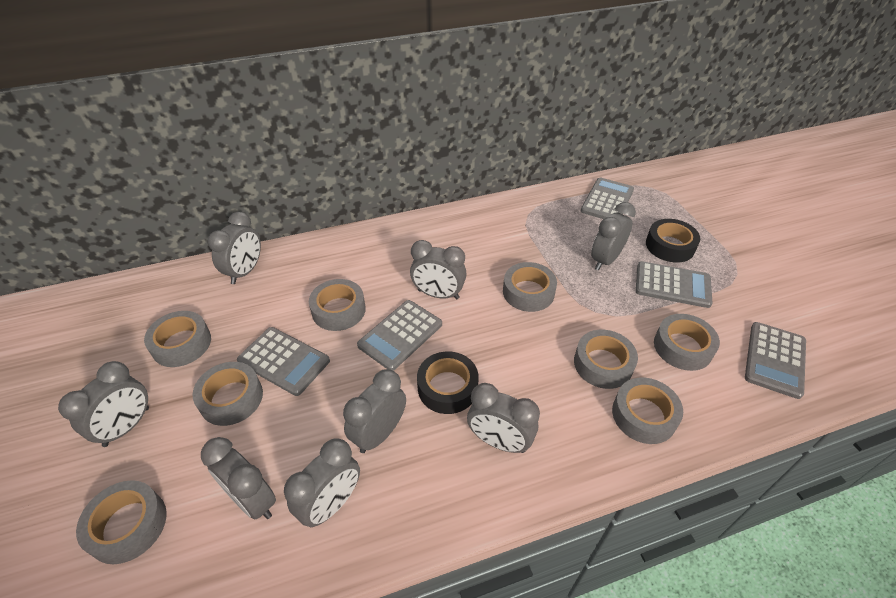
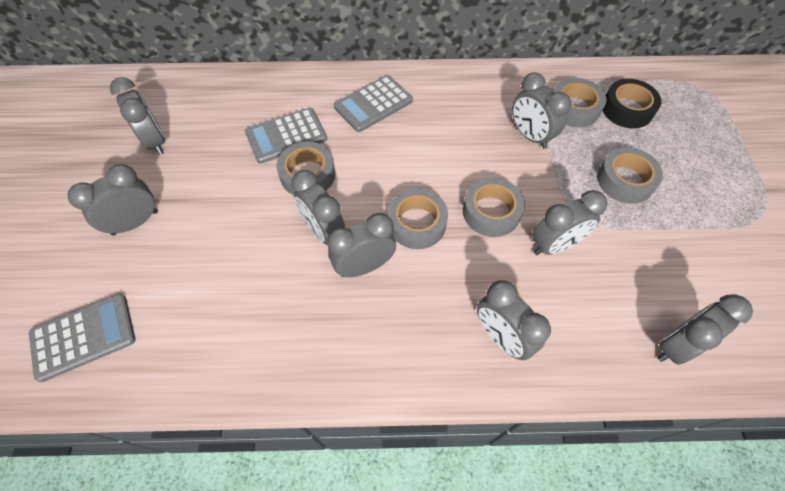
black tape: [417,352,479,414] [646,219,700,263] = 2 -> [602,79,661,129] = 1
grey calculator: [237,327,330,396] [357,300,442,371] [581,177,634,219] [636,261,712,308] [745,322,806,399] = 5 -> [29,294,135,382] [245,108,327,164] [334,75,413,132] = 3
grey tape: [76,480,167,564] [144,311,211,367] [192,362,263,426] [309,279,366,331] [503,262,557,312] [574,330,638,389] [612,378,683,444] [654,314,720,371] = 8 -> [277,142,335,195] [388,188,448,249] [463,177,525,237] [554,78,606,127] [597,147,663,204] = 5

